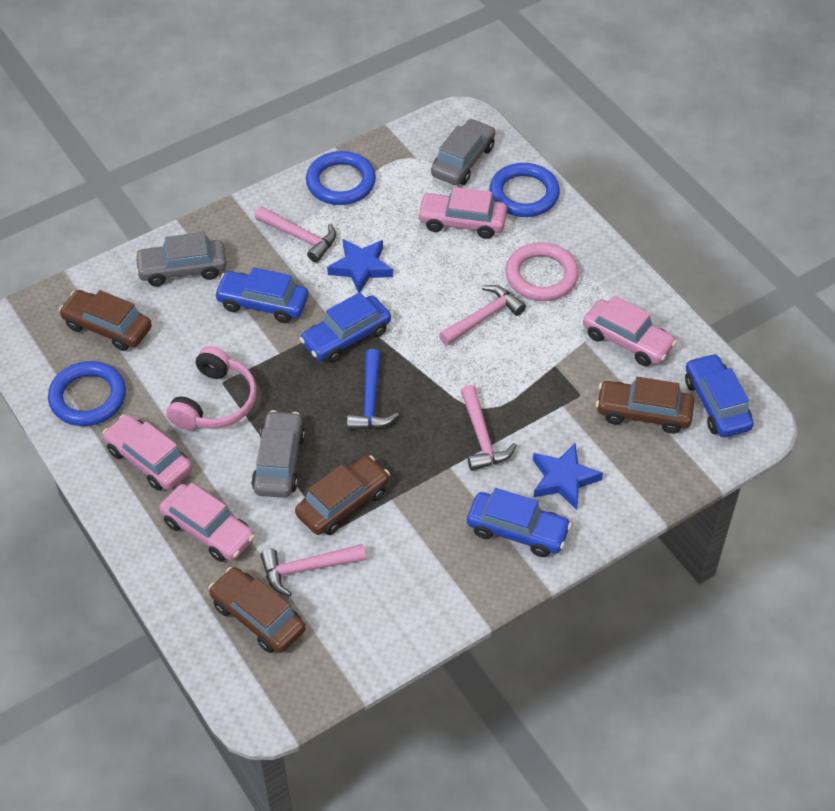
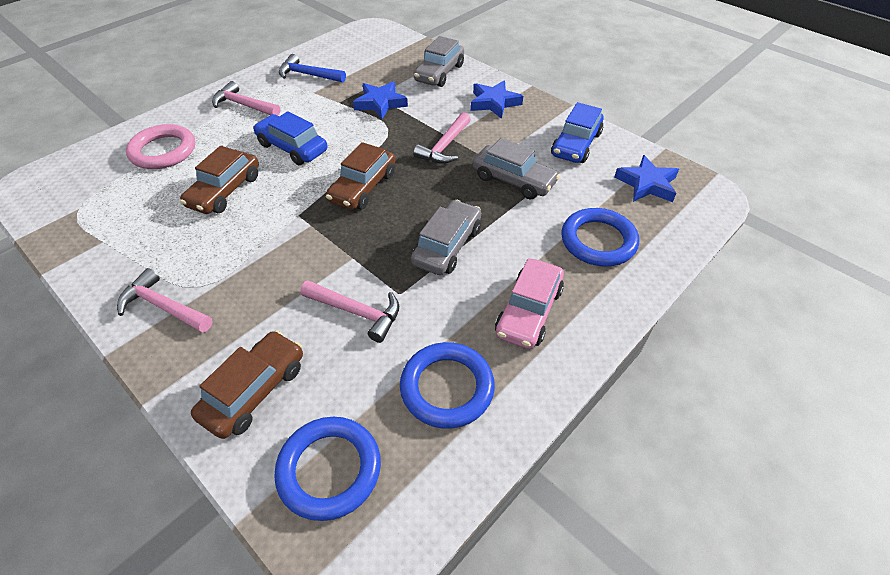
blue car: [214,267,309,323] [300,292,391,363] [467,488,572,557] [685,353,754,437] = 4 -> [253,111,327,165] [551,102,603,163] = 2
blue star: [327,239,393,293] [533,443,603,510] = 2 -> [353,81,408,119] [471,80,523,119] [614,155,679,202] = 3
brown car: [59,290,152,351] [209,567,306,653] [295,455,390,535] [596,377,694,434] = 4 -> [180,146,259,214] [191,330,303,439] [326,142,395,210] = 3
pink car: [102,414,192,491] [159,483,255,562] [417,187,507,239] [583,296,677,366] = 4 -> [495,258,564,349] = 1
pink headphones: [166,346,257,430] = 1 -> none = 0

